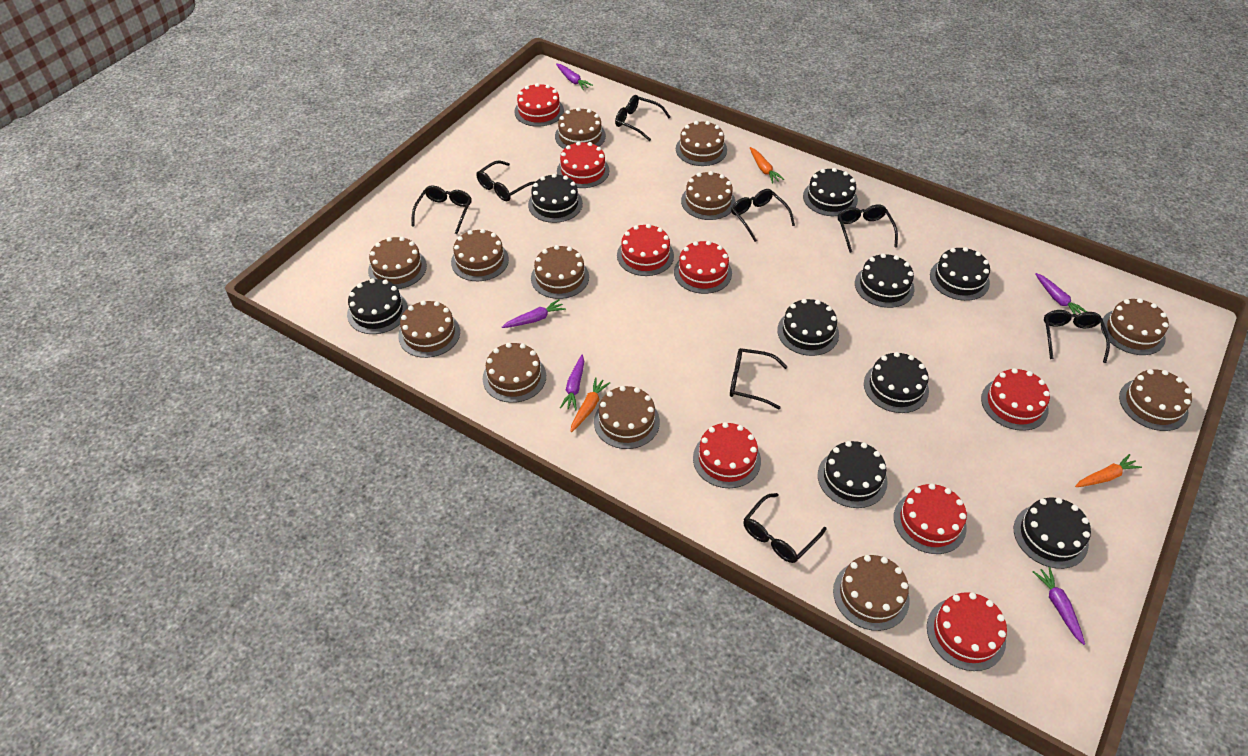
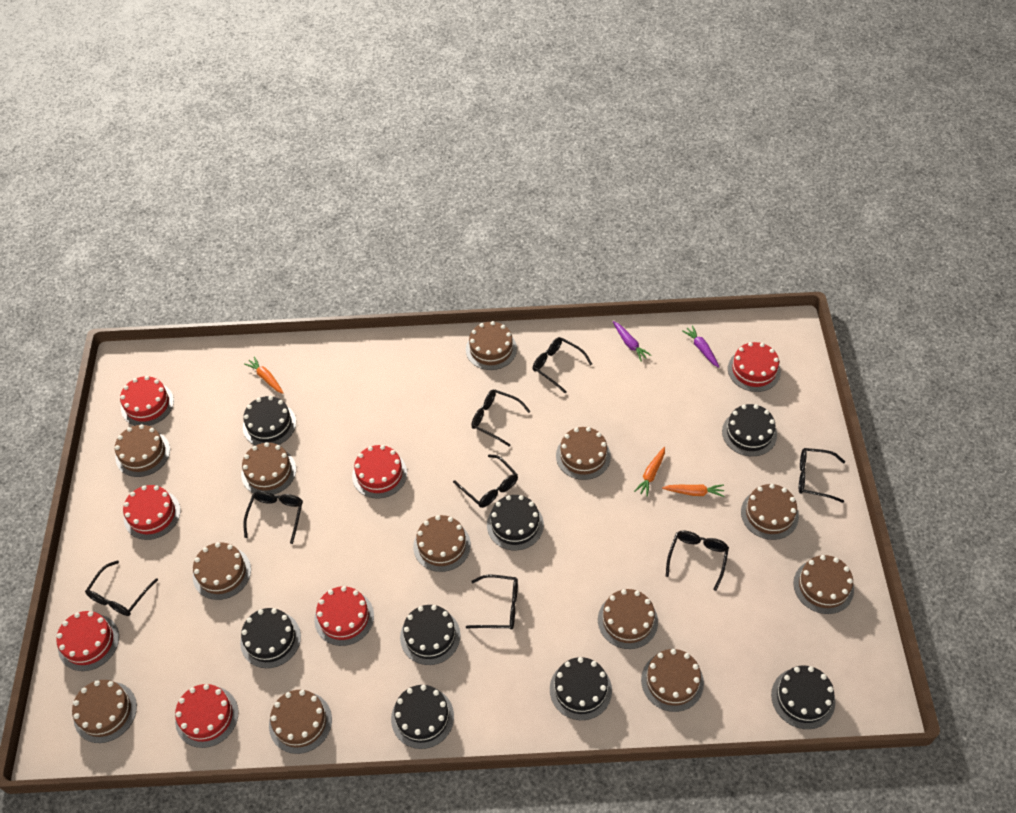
black cake: [347,278,408,334] [528,173,583,223] [777,299,839,356] [803,168,858,216] [818,441,888,508] [855,253,914,308] [864,352,929,413] [930,247,990,301] [1014,498,1091,569] = 9 -> [240,608,301,668] [243,396,296,445] [391,685,454,749] [400,605,460,665] [487,495,544,550] [550,657,612,720] [722,404,777,456] [771,666,835,729] = 8
purple carrot: [502,299,566,328] [556,63,593,90] [560,355,584,410] [1033,567,1085,645] [1035,273,1087,314] = 5 -> [613,321,652,362] [682,325,720,368] = 2
red cake: [514,83,564,127] [557,141,610,188] [617,224,674,276] [674,241,732,294] [693,422,761,488] [894,483,967,554] [927,592,1007,671] [981,368,1050,431] = 8 -> [56,611,119,671] [120,376,174,426] [123,485,181,540] [175,684,238,748] [314,586,374,646] [352,445,407,499] [728,342,781,392] = 7

